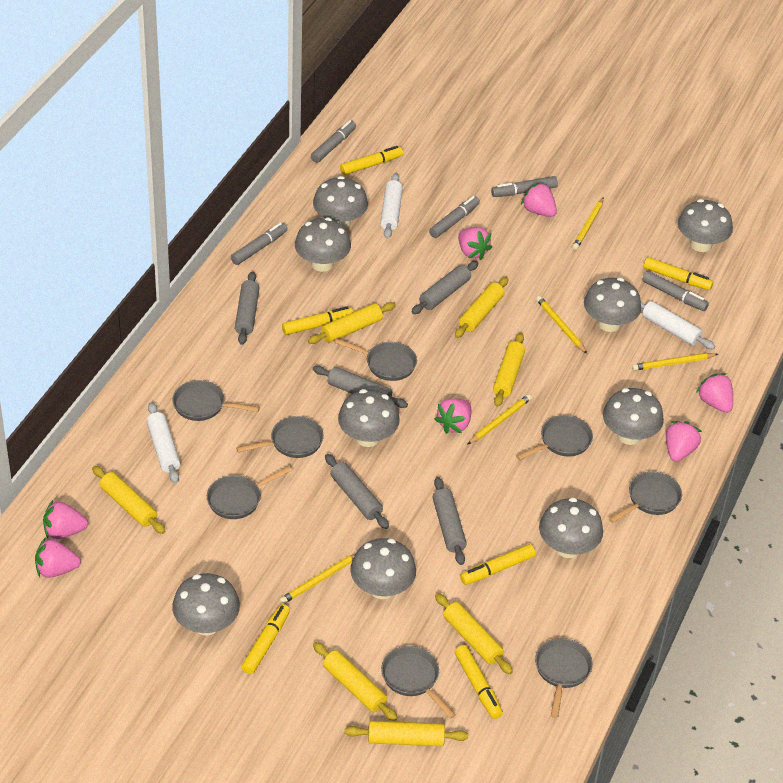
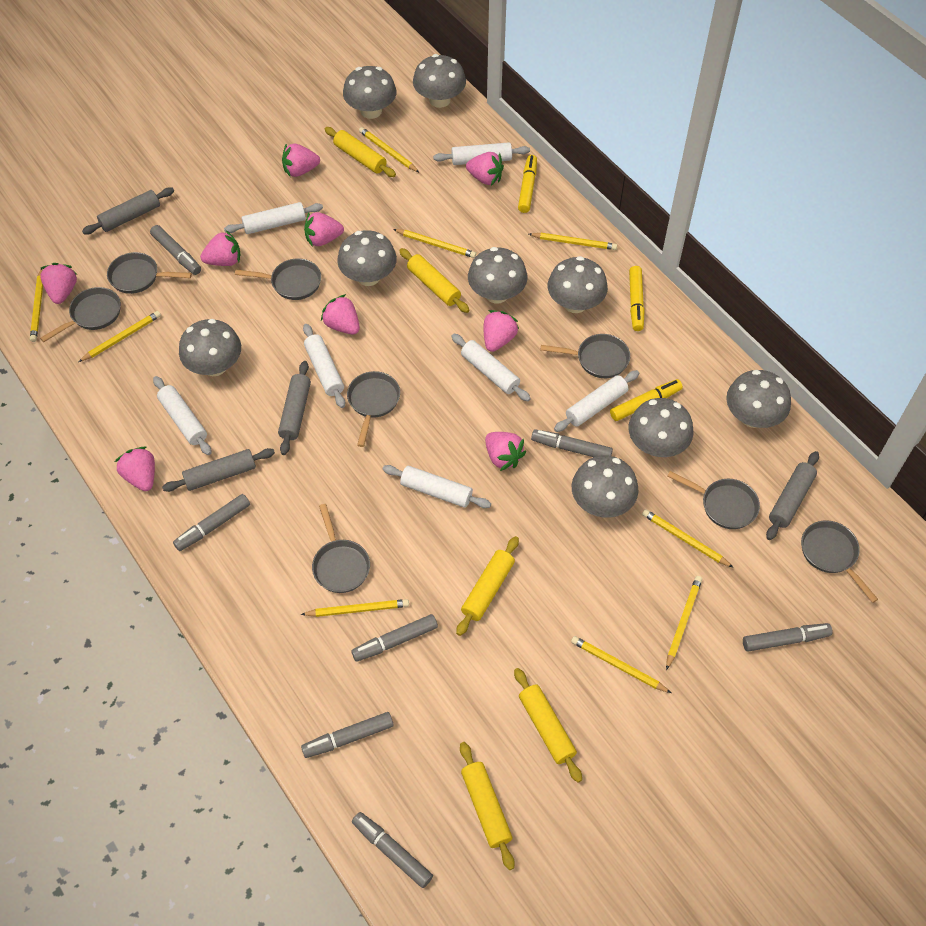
grey marker: [231,222,287,265] [311,120,356,163] [429,196,480,238] [491,176,558,197] [642,271,709,311] = 5 -> [150,225,201,275] [173,494,250,551] [301,712,394,758] [351,614,438,662] [352,812,433,888] [531,429,613,457] [743,623,833,651] = 7
grey rolling pin: [235,271,260,345] [312,366,408,408] [325,454,389,529] [412,261,478,314] [433,477,467,565] = 5 -> [82,188,174,235] [162,448,275,492] [278,361,311,455] [766,451,819,540] = 4
pink strawberry: [35,538,81,578] [43,500,88,539] [435,398,471,434] [458,227,492,260] [521,182,557,217] [666,421,702,462] [696,373,733,413] = 7 -> [40,263,77,304] [115,446,155,491] [200,230,240,266] [282,143,320,177] [304,212,344,247] [321,294,360,335] [466,152,504,185] [483,310,519,352] [485,432,526,471] = 9
white rolling pin: [146,402,180,483] [380,173,403,239] [641,301,715,349] = 3 -> [153,376,212,455] [224,202,323,234] [303,324,345,408] [382,465,491,508] [433,142,530,165] [451,334,531,401] [554,370,639,432] = 7
yellow marker: [241,604,290,674] [282,306,353,335] [340,146,403,175] [455,645,503,719] [460,544,535,585] [644,257,713,290] = 6 -> [518,155,537,213] [610,379,683,421] [629,266,645,331] = 3
yellow pencil: [280,554,355,604] [467,394,532,445] [536,296,587,354] [572,197,604,250] [632,353,718,371] = 5 -> [30,269,43,342] [78,311,161,362] [301,599,409,617] [359,127,419,172] [393,229,476,258] [529,233,617,250] [571,636,671,693] [642,509,734,568] [666,576,702,670] = 9
yellow rolling pin: [92,466,165,534] [308,302,396,344] [313,642,398,721] [344,721,468,746] [435,593,513,674] [455,277,508,338] [493,333,525,407] = 7 -> [325,127,396,177] [399,248,469,313] [456,536,519,636] [460,742,515,870] [514,668,582,783] = 5

